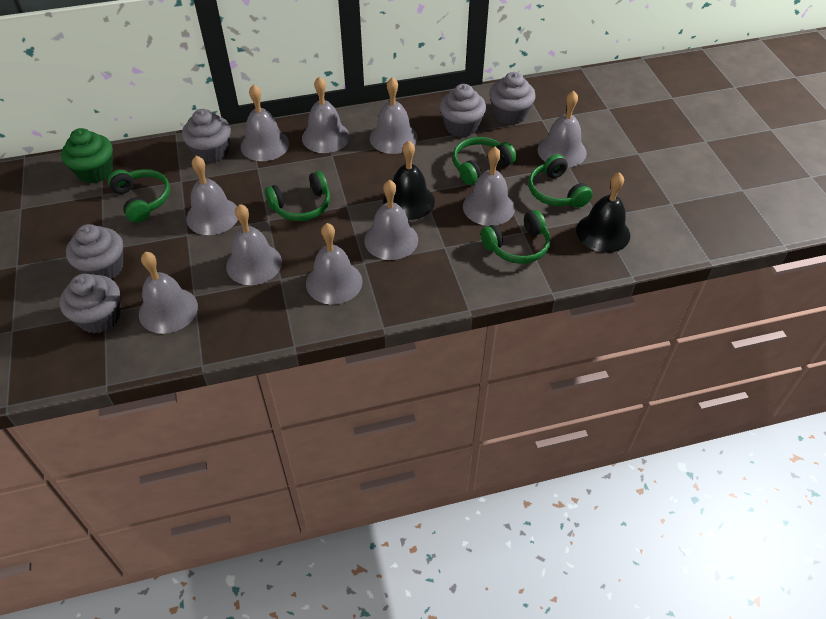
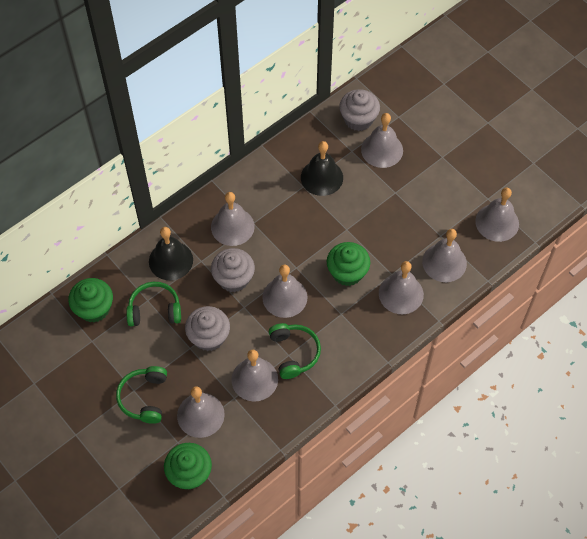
green cupcake: [61,128,113,183] = 1 -> [68,278,113,323] [164,443,212,490] [327,242,370,286] = 3
green headphones: [108,169,170,222] [265,171,330,221] [453,137,517,185] [481,210,551,264] [528,154,593,208] = 5 -> [116,366,167,424] [126,282,181,326] [269,323,321,379] = 3
grey bell: [139,252,198,334] [186,156,238,235] [226,204,282,285] [241,84,289,161] [302,77,350,153] [306,223,362,305] [364,180,418,260] [370,77,418,154] [463,147,515,226] [537,90,587,168] = 10 -> [177,386,225,438] [211,192,255,246] [231,350,278,402] [262,264,308,318] [361,113,403,168] [379,261,424,314] [422,229,467,282] [475,188,519,242] = 8
grey cupcake: [60,274,120,333] [66,224,123,279] [182,109,231,163] [439,84,486,137] [489,72,536,125] = 5 -> [185,306,230,351] [211,248,255,292] [339,89,380,131] = 3

